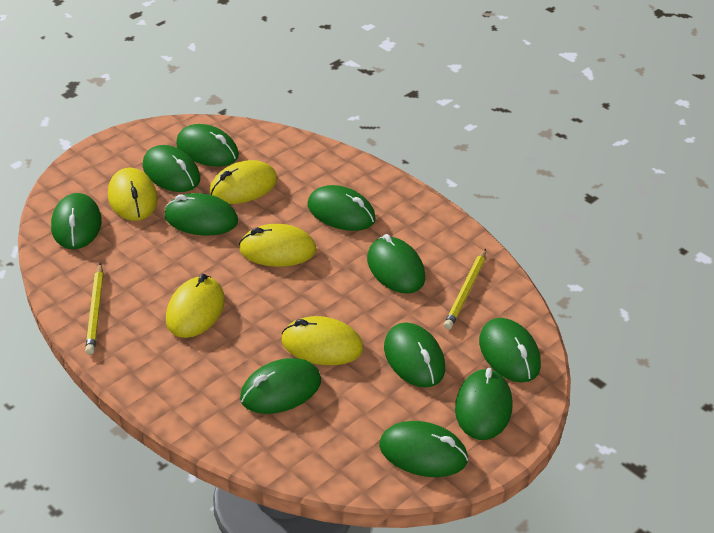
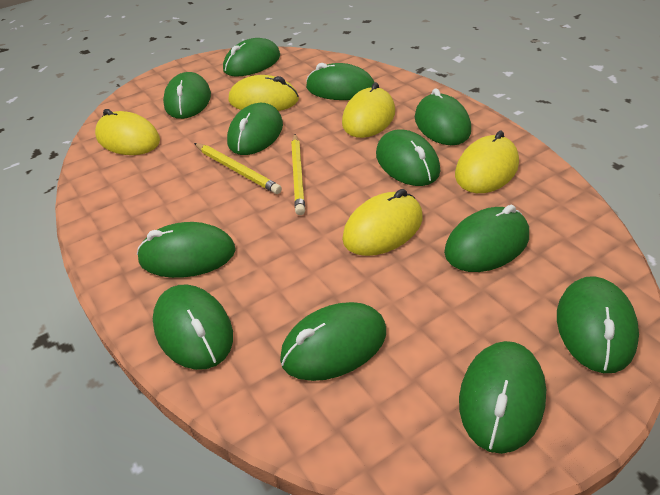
green mouse: [51,193,102,249] [143,145,200,192] [164,193,238,235] [176,124,239,167] [240,358,321,414] [308,185,375,231] [367,234,425,294] [379,421,468,477] [384,322,445,388] [455,368,512,440] [479,318,541,382] = 11 -> [137,222,236,278] [153,284,233,370] [163,72,211,119] [223,38,280,77] [227,103,283,155] [280,302,386,381] [306,63,375,100] [376,129,440,186] [415,88,471,145] [444,205,529,272] [459,341,546,454] [557,276,639,373] = 12

